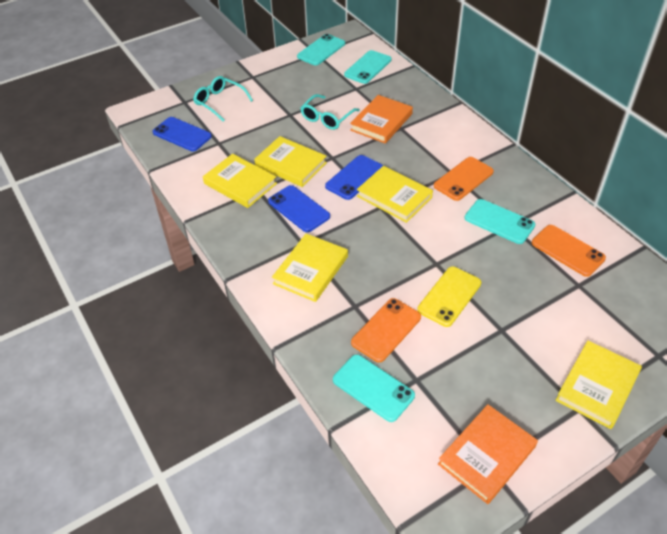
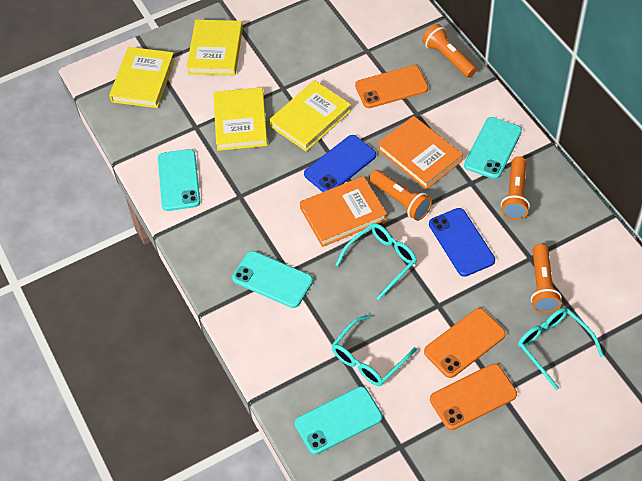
blue phone: [153,117,212,151] [268,185,330,232] [325,155,383,200] = 3 -> [304,135,376,192] [429,208,495,277] = 2
orange flashlight: none = 0 -> [369,170,432,221] [422,24,477,78] [501,156,530,220] [531,244,562,313] = 4
turquoise glasses: [193,76,253,122] [301,94,360,130] = 2 -> [332,315,417,386] [336,223,417,300] [518,308,603,390] = 3
yellow book: [203,154,277,208] [254,136,327,187] [272,234,348,302] [357,166,433,223] [555,341,642,429] = 5 -> [109,47,175,108] [187,20,243,76] [214,87,268,151] [269,80,351,151] = 4
yellow phone: [417,266,481,327] = 1 -> none = 0

